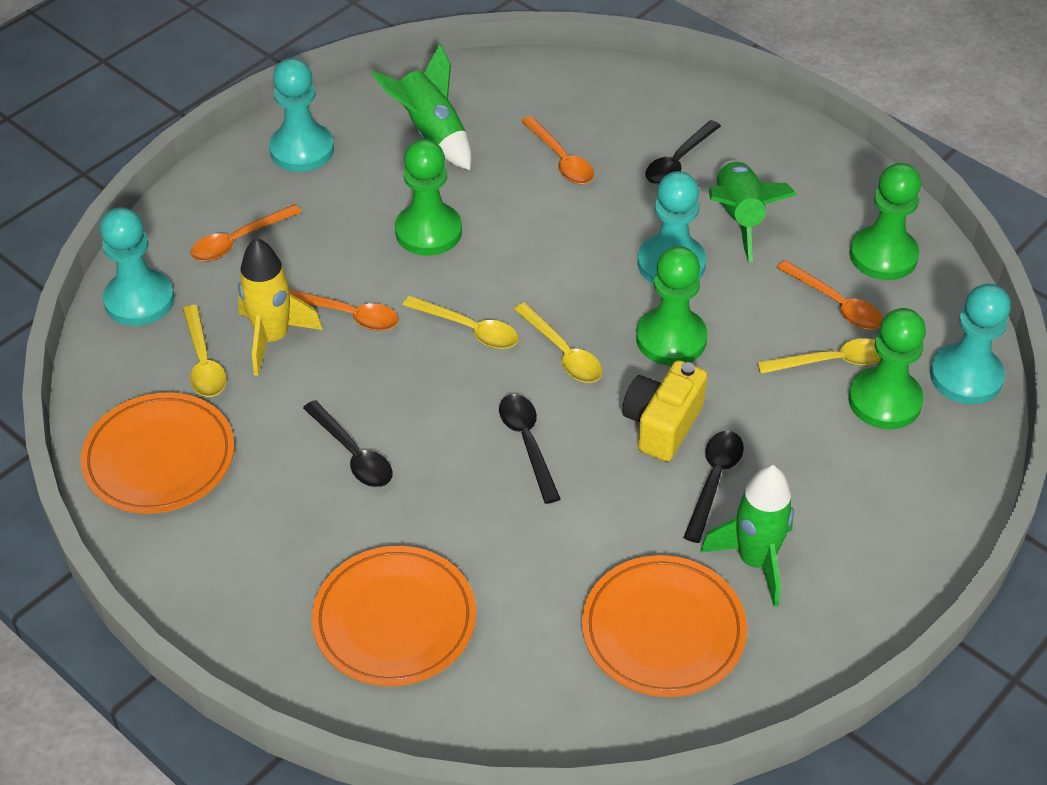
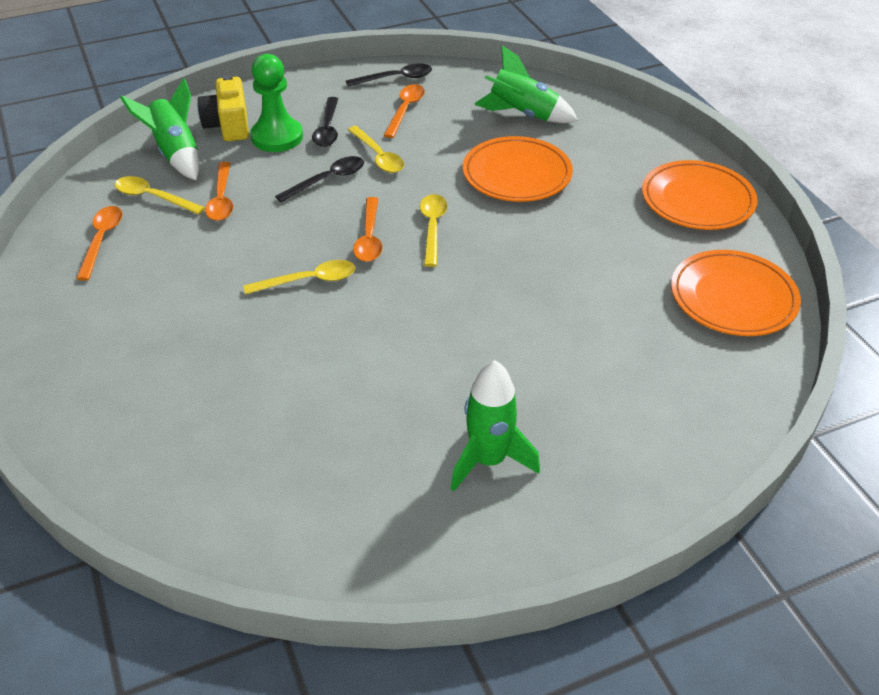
black spoon: [303,400,392,487] [499,394,561,504] [645,120,721,185] [683,431,744,543] = 4 -> [275,156,364,202] [312,97,338,147] [346,64,432,87] = 3
green pawn: [395,139,462,256] [636,246,707,366] [848,308,926,429] [849,163,921,280] = 4 -> [250,54,303,152] = 1
turquoise pawn: [100,207,175,326] [269,58,334,172] [638,171,706,284] [930,284,1011,404] = 4 -> none = 0
yellow rocket: [238,238,323,376] = 1 -> none = 0

